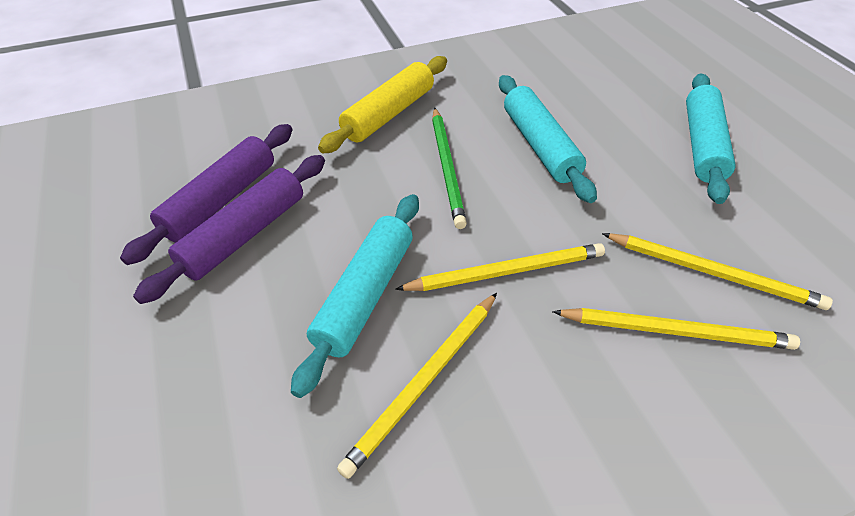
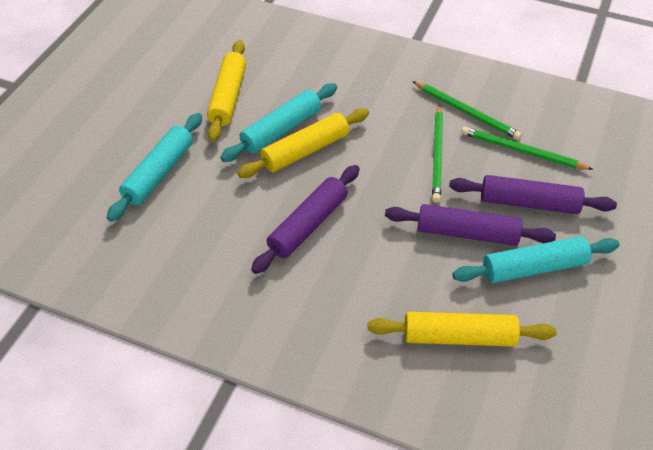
green pencil: [432,108,467,229] = 1 -> [412,81,522,140] [432,104,443,203] [461,126,594,170] = 3
purple rolling pin: [120,124,293,265] [133,155,325,304] = 2 -> [251,165,360,274] [385,204,556,246] [449,175,617,214] = 3
yellow pencil: [337,293,497,479] [395,243,605,291] [552,308,800,350] [602,233,833,310] = 4 -> none = 0
yellow rolling pin: [318,56,447,153] = 1 -> [207,40,246,142] [237,108,369,178] [367,312,557,347] = 3

